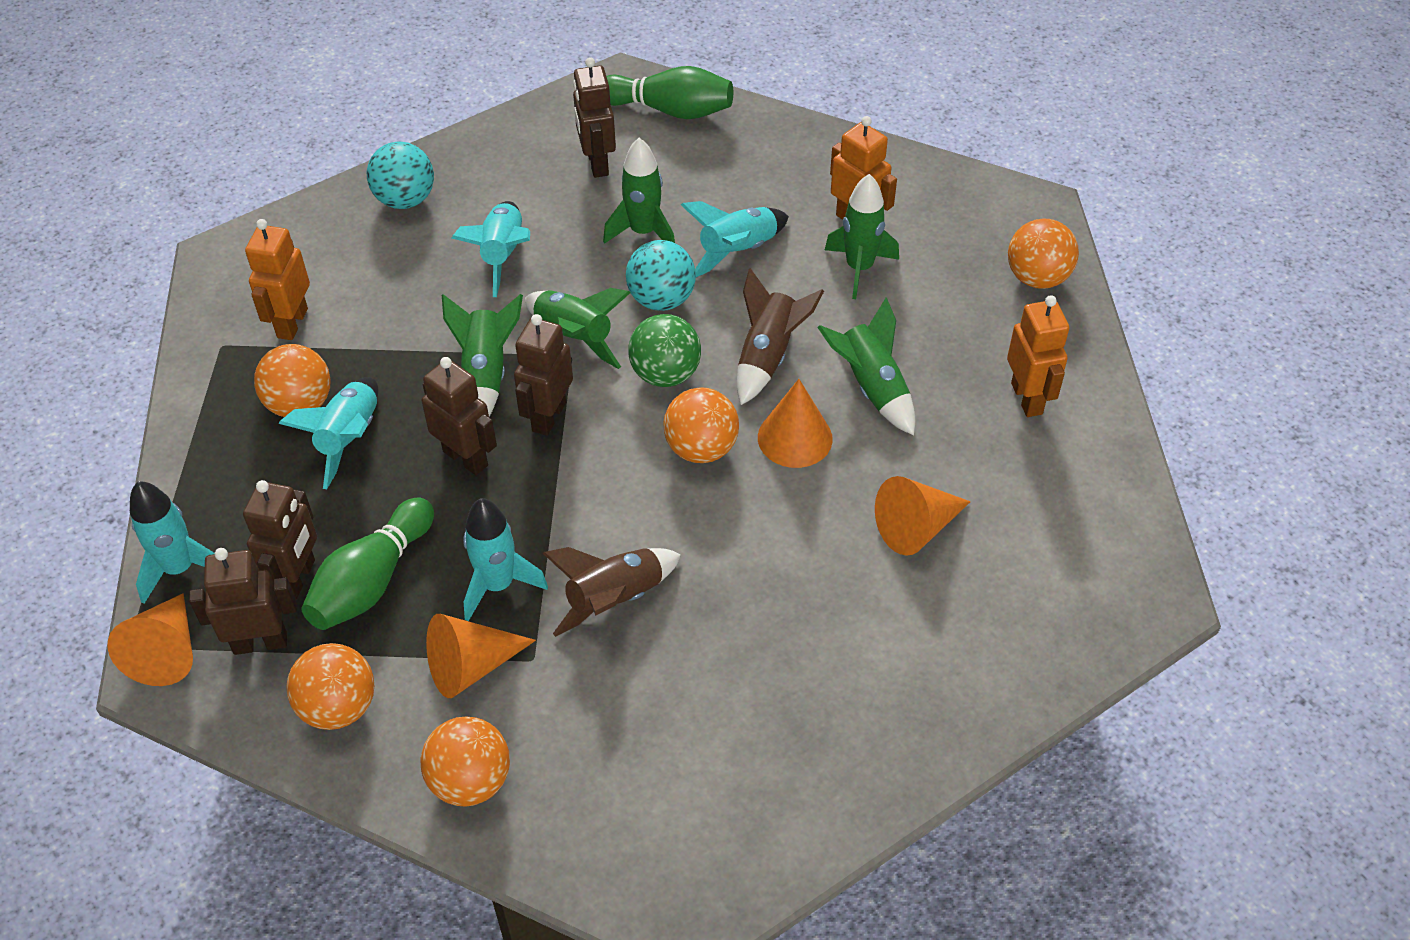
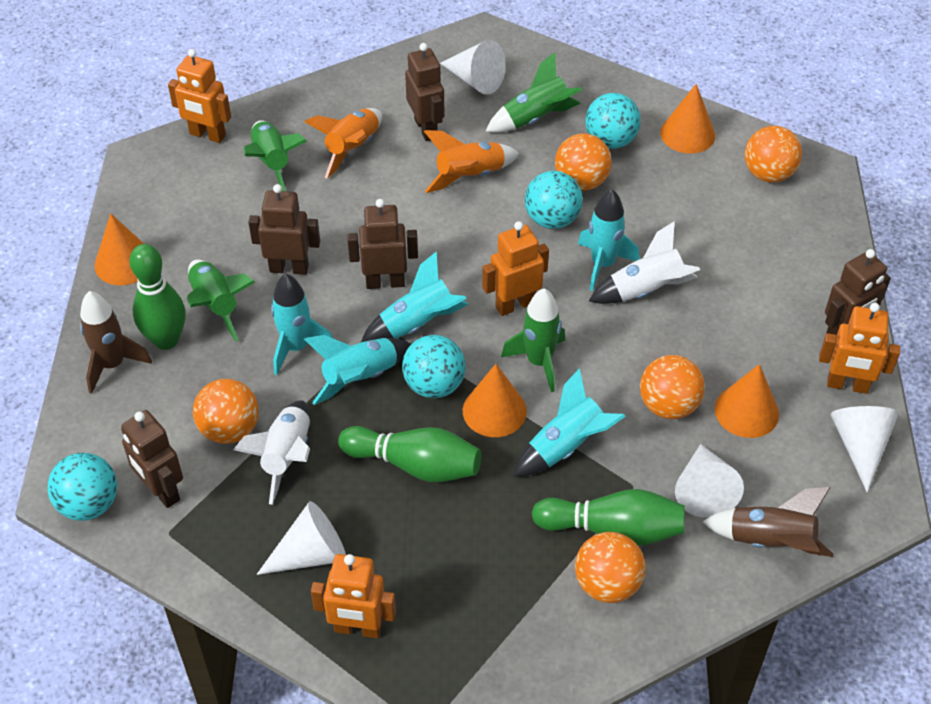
green ball: [629,314,701,387] = 1 -> none = 0
green bowling pin: [301,497,434,630] [606,66,733,119] = 2 -> [129,244,186,350] [338,426,482,482] [532,489,685,546] = 3
green rocket: [442,294,523,417] [525,288,630,369] [603,138,675,244] [817,297,915,435] [825,174,899,299] = 5 -> [187,259,255,342] [243,120,307,191] [485,52,582,133] [501,288,565,392] = 4
orange robot: [245,219,310,340] [830,116,897,220] [1007,295,1069,417] = 3 -> [168,49,231,143] [311,554,396,638] [482,221,549,316] [819,303,900,394] = 4
orange rocket: none = 0 -> [304,108,382,178] [424,130,519,193] = 2
turquoise ball: [367,141,434,209] [626,240,696,311] = 2 -> [47,453,117,521] [402,335,466,398] [525,171,583,229] [585,93,641,149] = 4
white cone: none = 0 -> [257,501,346,575] [440,40,506,95] [675,444,744,518] [831,406,899,493] = 4
white rocket: none = 0 -> [233,400,310,505] [589,221,700,304] = 2

